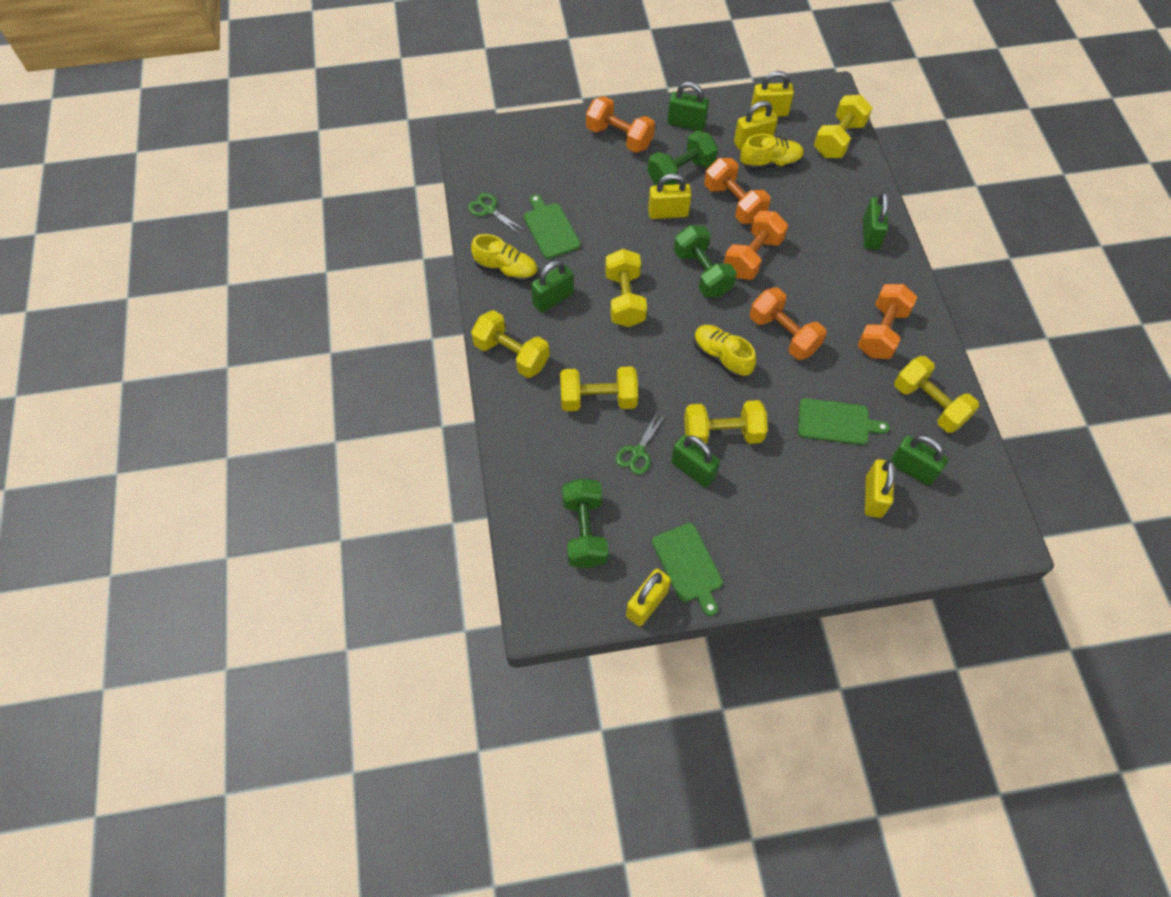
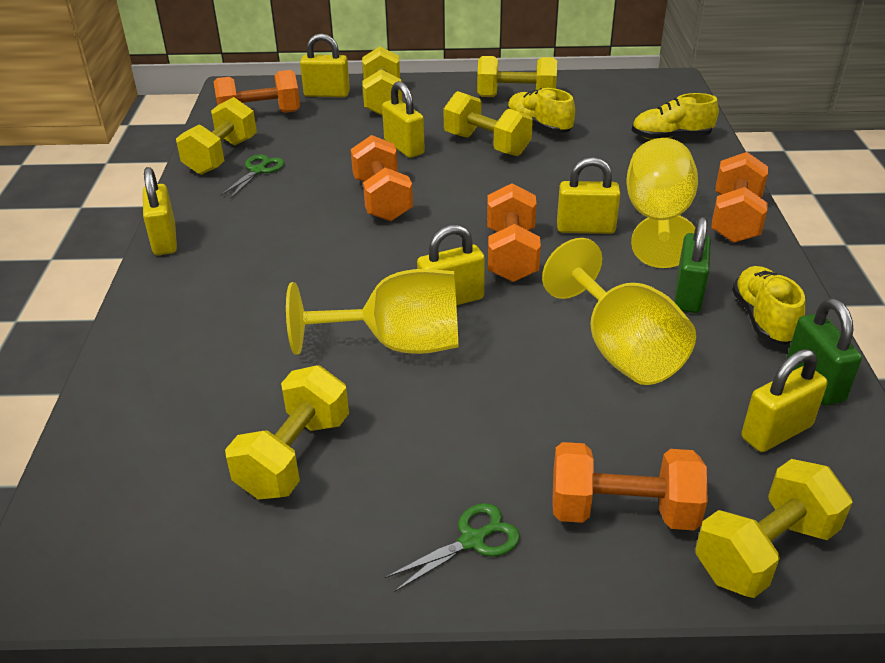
green cutting board: [524,194,581,259] [652,523,723,616] [798,398,890,445] = 3 -> none = 0
green dumbbell: [562,478,608,568] [648,131,718,186] [674,225,737,297] = 3 -> none = 0
green padlock: [531,260,574,313] [667,82,709,131] [671,435,720,488] [863,192,888,250] [890,435,948,486] = 5 -> [675,217,711,313] [786,298,862,405] = 2
yellow goblet: none = 0 -> [286,269,458,355] [542,238,696,385] [626,138,698,268] = 3
yellow padlock: [626,569,671,626] [648,173,692,219] [734,101,778,151] [751,71,794,117] [865,459,895,518] = 5 -> [143,167,177,255] [300,33,350,97] [382,81,425,158] [417,225,485,305] [557,157,620,234] [741,349,828,452] = 6

